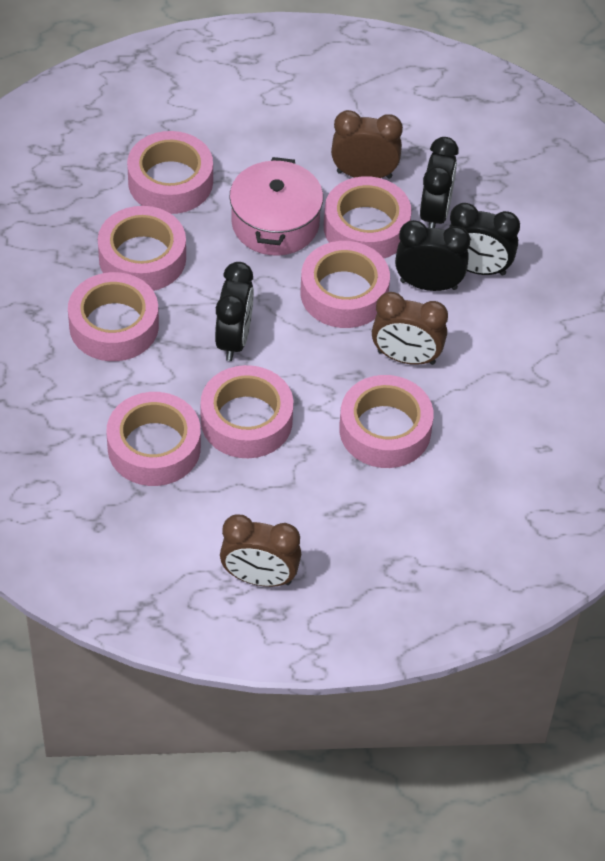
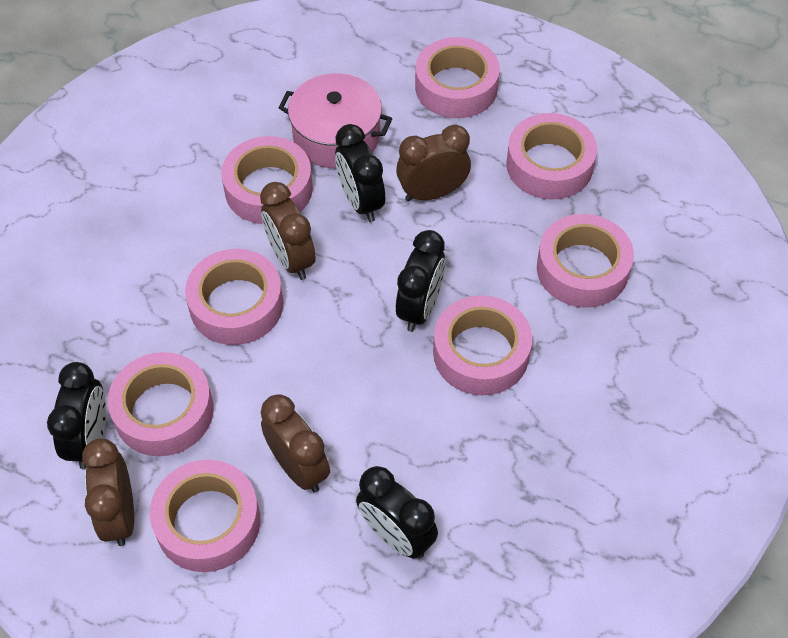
brown clock: [220,514,301,587] [331,110,403,179] [372,292,448,365] = 3 -> [82,438,134,546] [260,182,316,280] [261,394,330,493] [396,125,471,202] = 4

